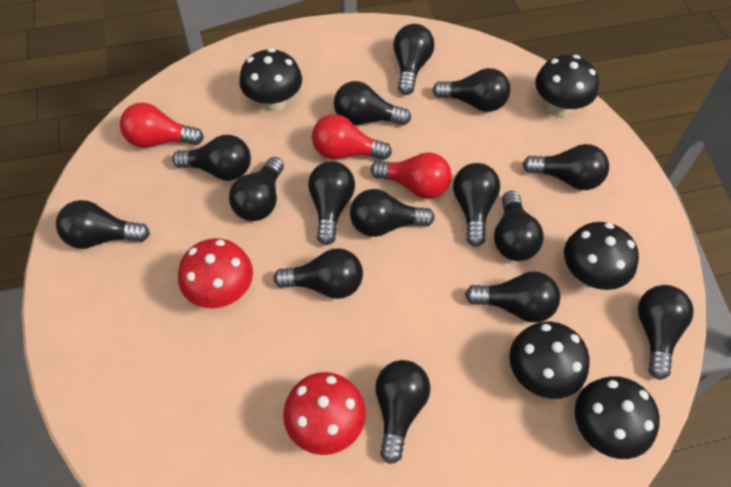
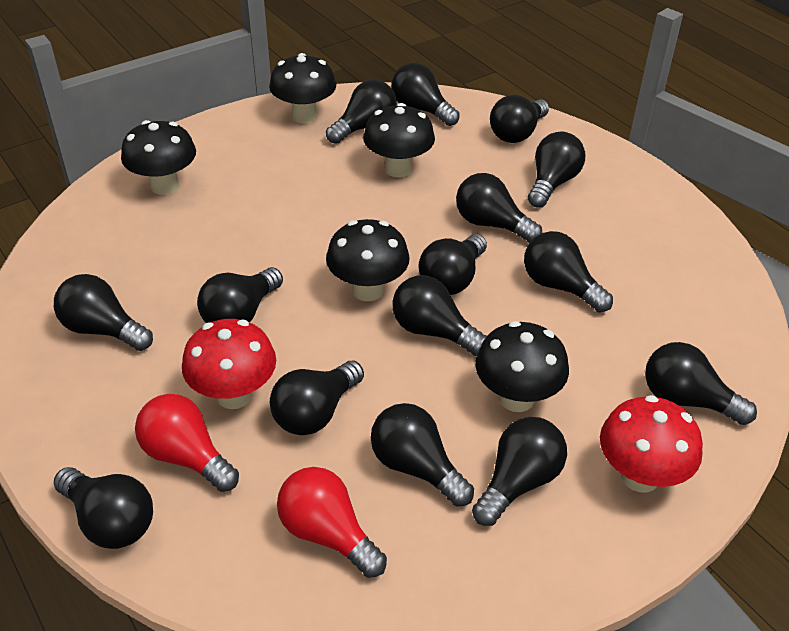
red light bulb: [120,103,204,148] [312,114,392,160] [371,152,452,199] = 3 -> [135,394,239,492] [277,467,387,578] = 2

